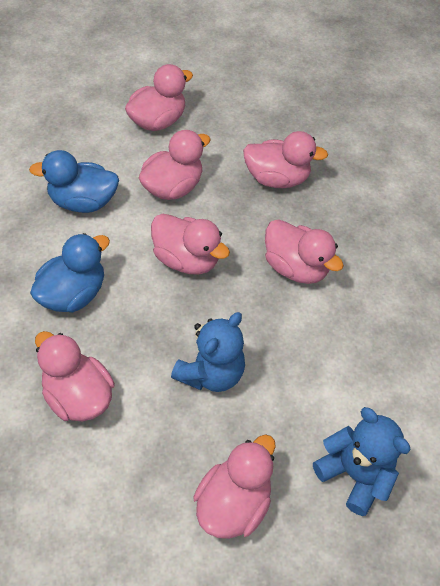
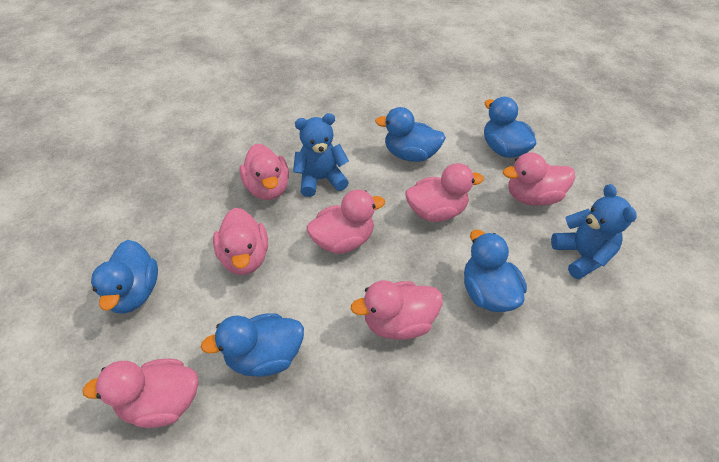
blue duck: [29,150,119,213] [30,233,110,313] = 2 -> [91,240,158,314] [201,313,304,377] [375,107,446,162] [464,230,527,312] [484,97,537,158] = 5

